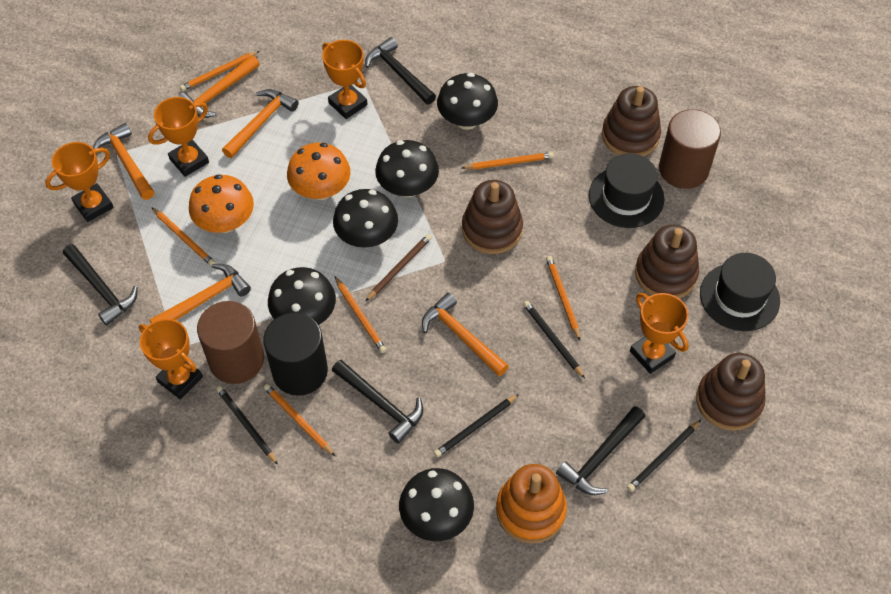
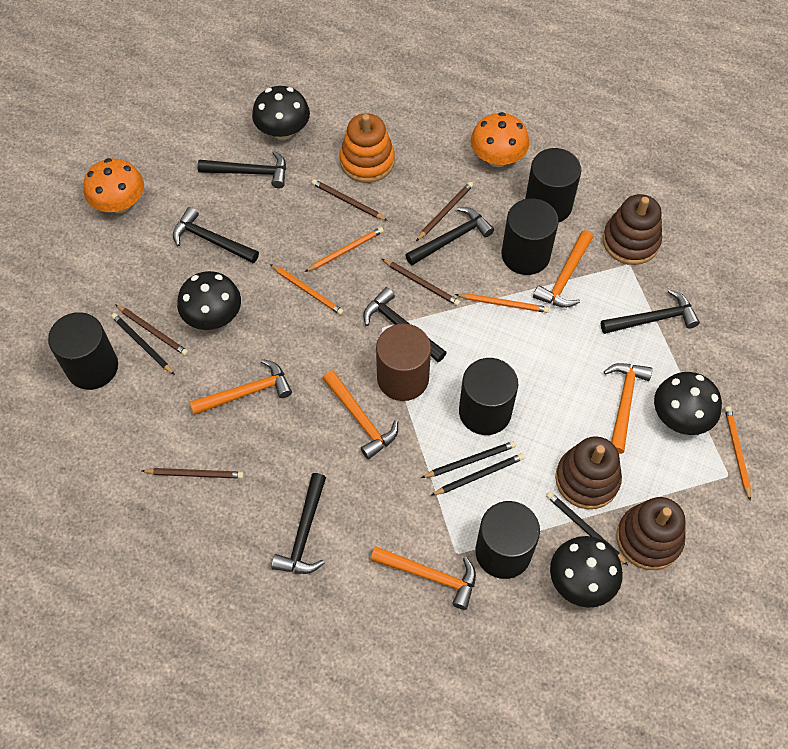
black cylinder: [263,312,328,396] = 1 -> [48,312,118,390] [459,358,518,435] [475,501,540,579] [502,198,559,275] [525,148,581,222] = 5
black hammer: [63,244,138,326] [332,360,423,444] [365,37,436,105] [556,406,645,495] = 4 -> [173,207,259,263] [198,151,286,188] [271,473,326,574] [363,287,447,362] [406,207,494,265] [601,289,700,334] = 6
black hat: [589,153,665,228] [700,253,780,331] = 2 -> none = 0
black mushroom: [268,267,336,325] [333,189,398,248] [375,140,439,198] [399,468,474,541] [437,73,498,130] = 5 -> [177,271,241,330] [252,86,310,140] [550,536,623,608] [654,372,722,435] = 4
brown cylinder: [197,301,264,384] [659,109,721,189] = 2 -> [376,324,431,401] = 1
brown pencil: [366,234,432,301] = 1 -> [115,304,189,356] [142,468,244,479] [312,179,388,221] [382,259,460,306] [416,182,473,241] = 5
brown stacking toy: [462,180,523,254] [602,86,661,157] [635,225,699,298] [696,353,766,431] = 4 -> [555,436,622,509] [603,194,662,265] [616,497,686,570] = 3
orange pencil: [151,207,215,266] [180,51,259,91] [263,384,335,456] [335,277,386,353] [462,152,554,170] [546,256,580,340] = 6 -> [270,264,344,315] [305,227,384,272] [455,293,549,313] [725,406,751,501] = 4
orange trophy: [45,142,114,222] [139,319,203,399] [148,97,209,177] [322,40,368,119] [630,293,689,374] = 5 -> none = 0

